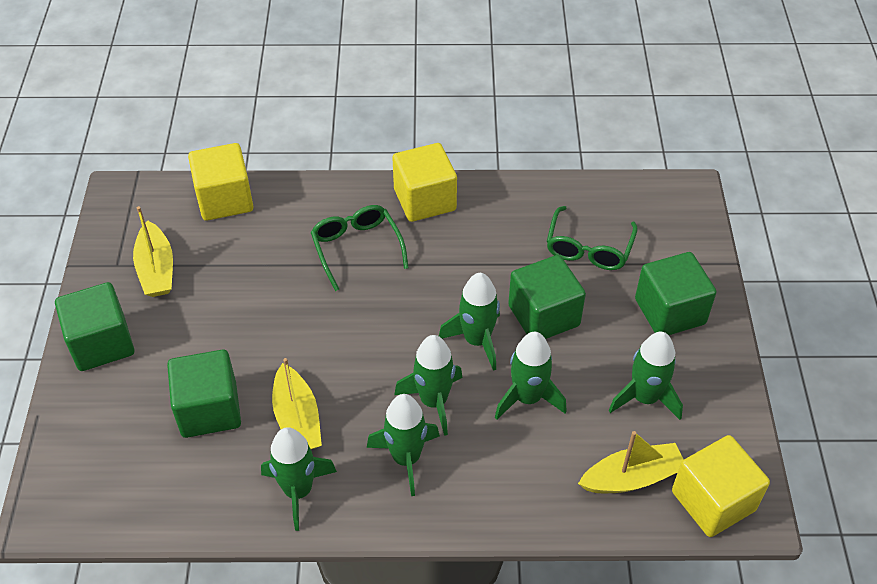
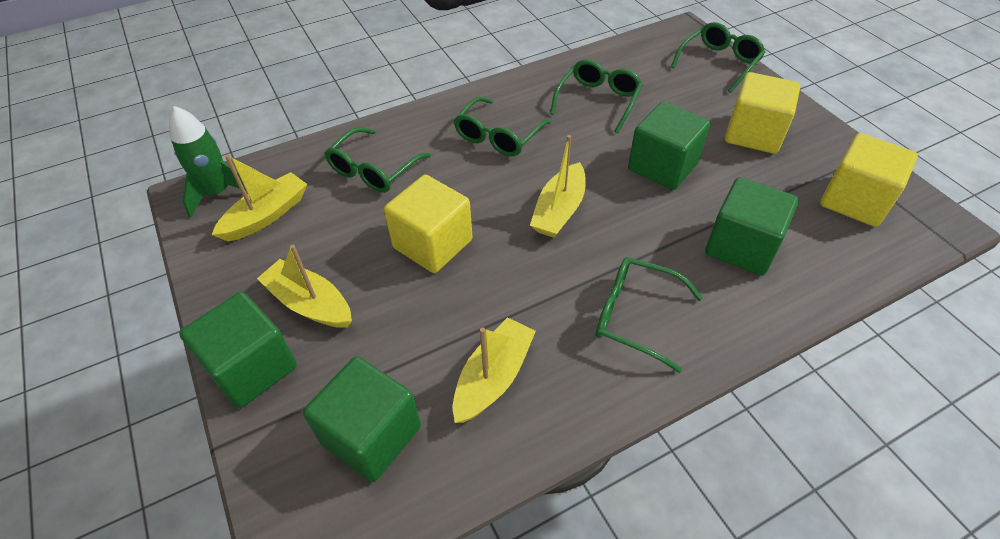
green glasses: [311,205,409,291] [547,206,638,270] = 2 -> [325,127,431,193] [454,97,551,156] [550,59,643,133] [596,257,703,373] [671,22,766,93] = 5
green rocket: [261,427,337,531] [367,394,440,496] [394,335,463,436] [439,273,500,371] [495,332,567,420] [609,332,683,420] = 6 -> [169,106,246,218] = 1
yellow boat: [133,206,173,297] [272,358,322,449] [578,431,684,493] = 3 -> [212,155,307,242] [257,245,352,328] [453,317,536,423] [530,135,586,238] = 4

